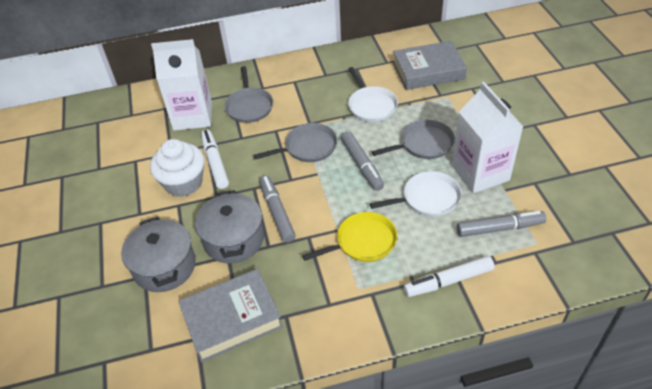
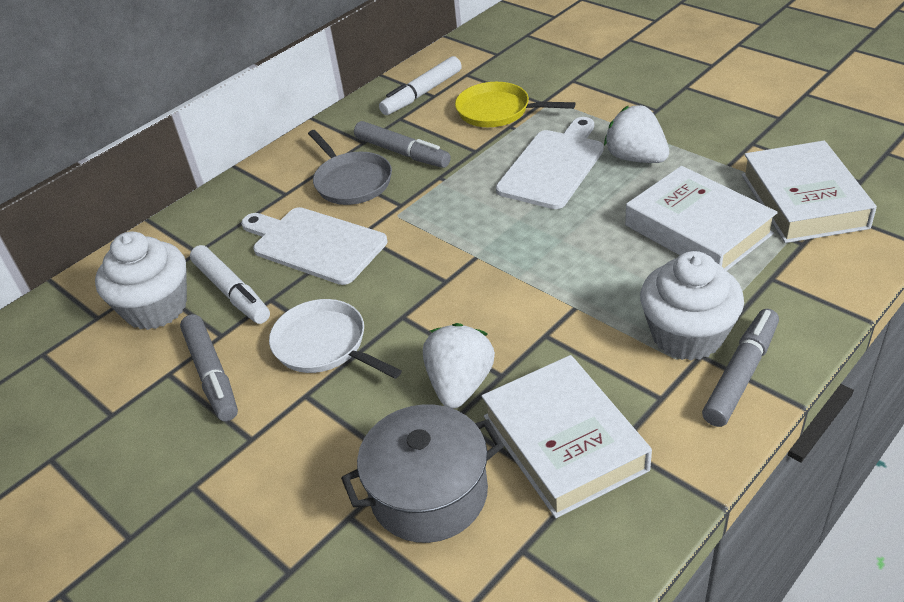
grey book: [178,269,283,362] [393,41,467,90] = 2 -> none = 0
grey pan: [224,66,273,123] [253,123,337,162] [372,120,455,159] = 3 -> [308,130,392,205] = 1
grey pot: [121,217,196,292] [195,190,264,264] = 2 -> [341,404,504,543] = 1
white book: none = 0 -> [481,355,652,518] [625,166,778,271] [742,141,877,243] = 3
white carton: [151,39,212,130] [452,82,524,193] = 2 -> none = 0
white cupcake: [150,139,204,197] = 1 -> [95,231,187,330] [640,251,744,361] = 2
white cutting board: none = 0 -> [241,207,387,285] [496,117,604,209] = 2
white pan: [348,67,398,122] [370,171,462,217] = 2 -> [269,299,402,379] = 1
white strawberry: none = 0 -> [423,323,495,408] [604,105,669,163] = 2

